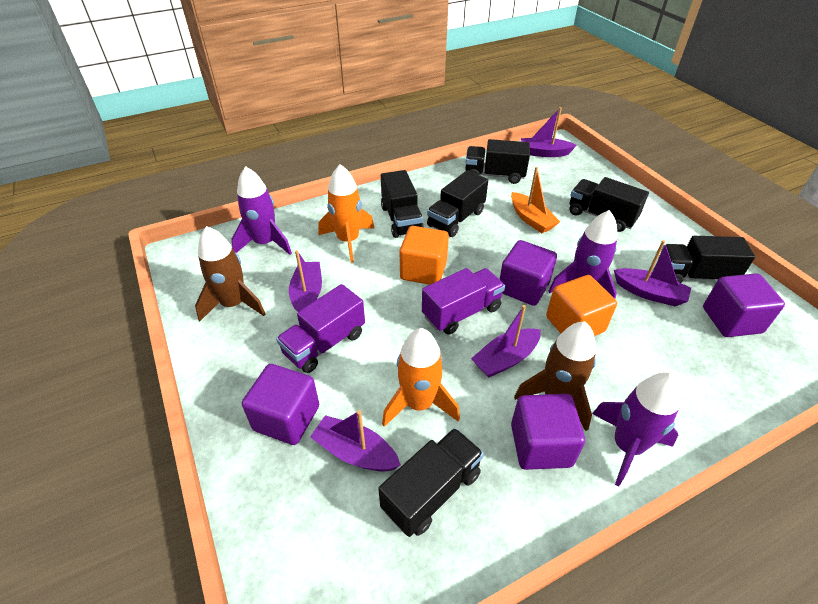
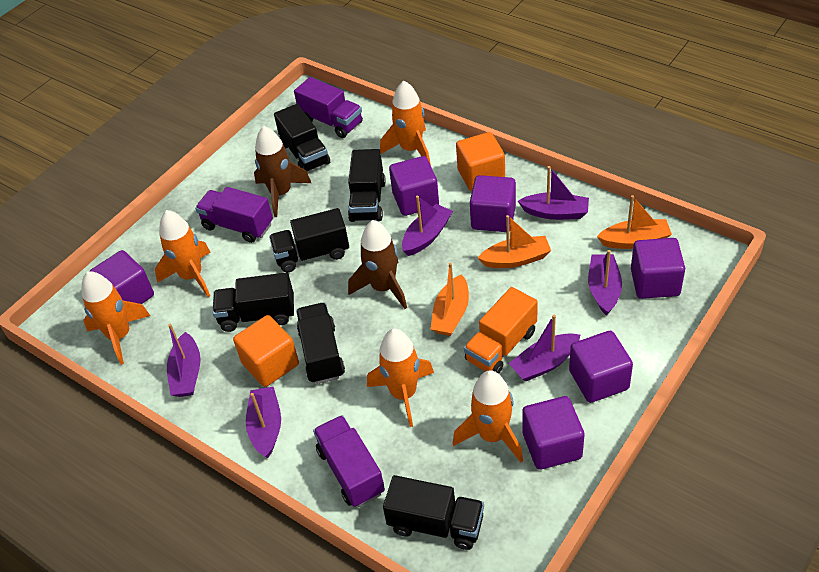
orange boat: [511,167,560,233] = 1 -> [430,263,469,336] [478,215,551,268] [597,195,672,249] = 3
orange rocket: [318,164,374,263] [382,328,460,427] = 2 -> [82,271,150,365] [155,210,211,297] [367,329,434,427] [380,81,431,165] [453,370,523,462] = 5
orange truck: none = 0 -> [464,287,538,374] = 1
purple boat: [289,250,322,312] [310,410,401,472] [471,305,541,378] [521,107,576,157] [614,240,691,306] = 5 -> [167,324,201,397] [246,387,281,458] [402,196,453,256] [509,315,580,381] [518,166,589,220] [588,250,622,316] = 6
purple cube: [242,364,319,445] [500,240,557,306] [511,394,585,470] [703,273,785,337] = 4 -> [90,250,154,304] [389,156,439,216] [470,175,516,232] [522,396,584,470] [569,331,633,403] [631,238,685,299] = 6
purple rocket: [231,166,292,255] [549,210,618,298] [592,372,681,486] = 3 -> none = 0
purple truck: [276,284,365,373] [422,268,505,335] = 2 -> [195,187,273,243] [294,77,363,138] [313,415,385,507] = 3

